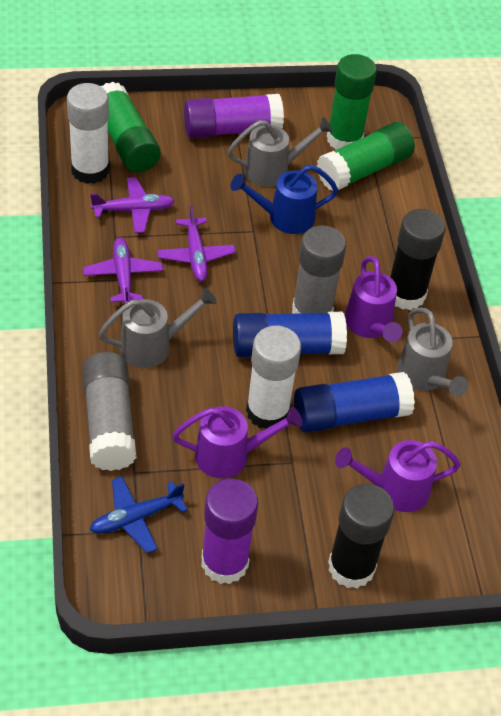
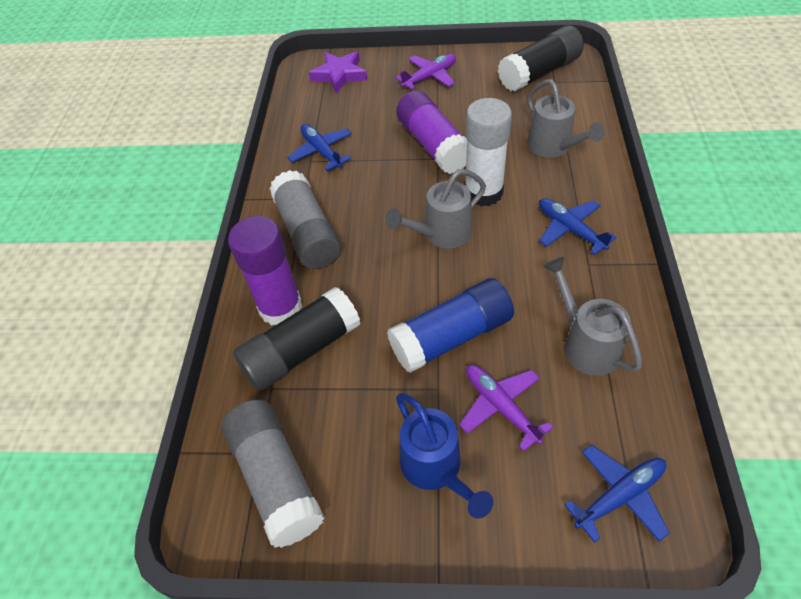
blue glue stick: [233,312,347,357] [294,372,415,433] = 2 -> [387,278,514,373] = 1
blue plane: [90,476,188,553] = 1 -> [287,124,352,171] [539,198,617,255] [564,445,670,543] = 3
green glue stick: [101,82,161,172] [317,122,415,191] [327,54,377,150] = 3 -> none = 0
purple plane: [83,238,163,304] [90,177,175,233] [157,205,236,281] = 3 -> [396,54,456,90] [459,365,553,452] = 2
purple star: none = 0 -> [309,51,367,93] = 1
purple watering can: [173,406,302,478] [335,440,461,512] [345,256,402,342] = 3 -> none = 0
white glue stick: [67,83,109,184] [246,326,301,429] = 2 -> [465,98,512,207] = 1

